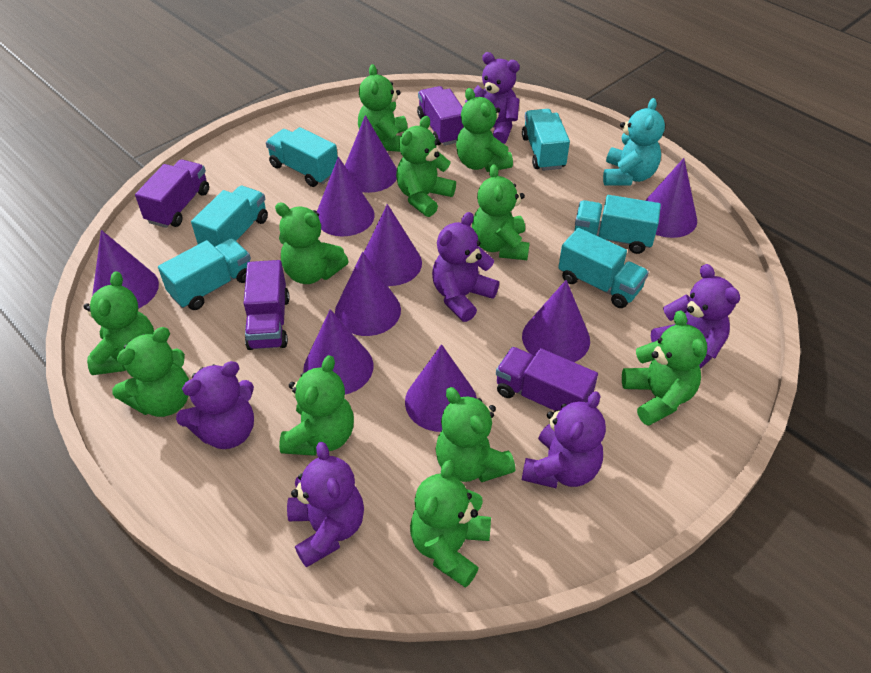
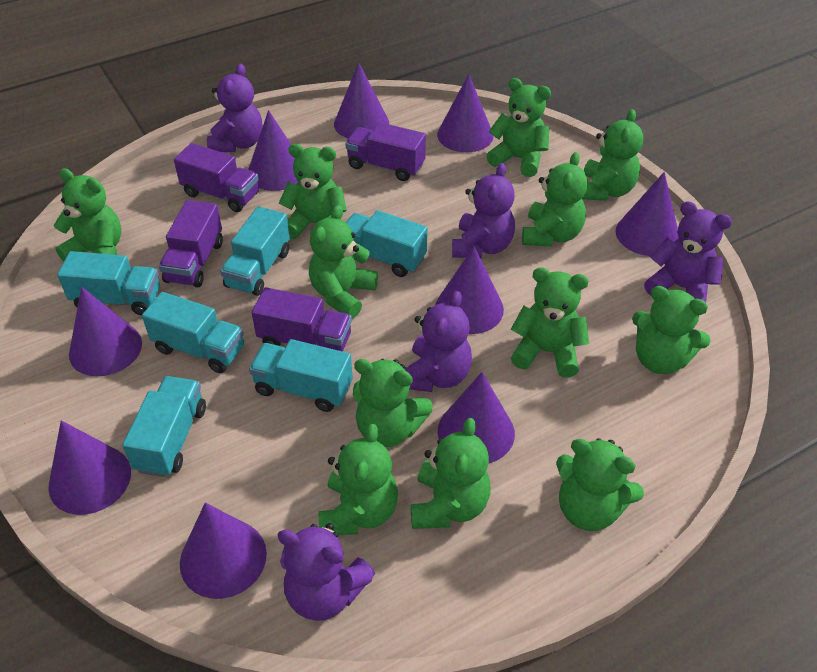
green teddy bear: [84,271,154,375] [112,327,189,417] [275,202,349,284] [279,355,354,456] [358,64,408,152] [396,116,456,217] [410,460,491,588] [435,387,516,482] [456,88,513,172] [472,164,530,260] [622,310,707,426] = 11 -> [53,168,122,261] [279,144,347,239] [309,205,378,318] [319,424,398,535] [353,359,433,447] [411,418,490,529] [486,78,551,177] [511,267,589,377] [522,152,588,247] [556,438,644,531] [582,109,643,201] [632,286,711,374] = 12
purple teddy bear: [176,361,254,449] [287,442,364,568] [432,212,499,322] [465,52,520,144] [522,391,606,488] [651,264,740,369] = 6 -> [207,64,262,152] [278,523,375,621] [405,291,472,392] [452,163,515,258] [644,201,732,302] = 5
turquoise teddy bear: [603,98,665,186] = 1 -> none = 0

